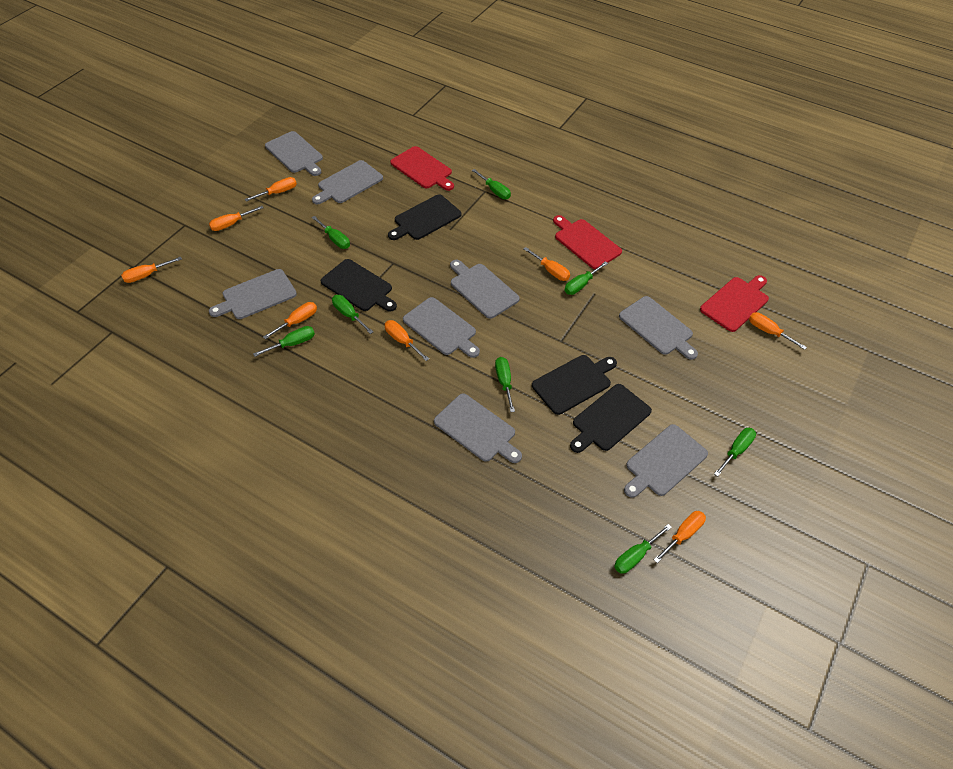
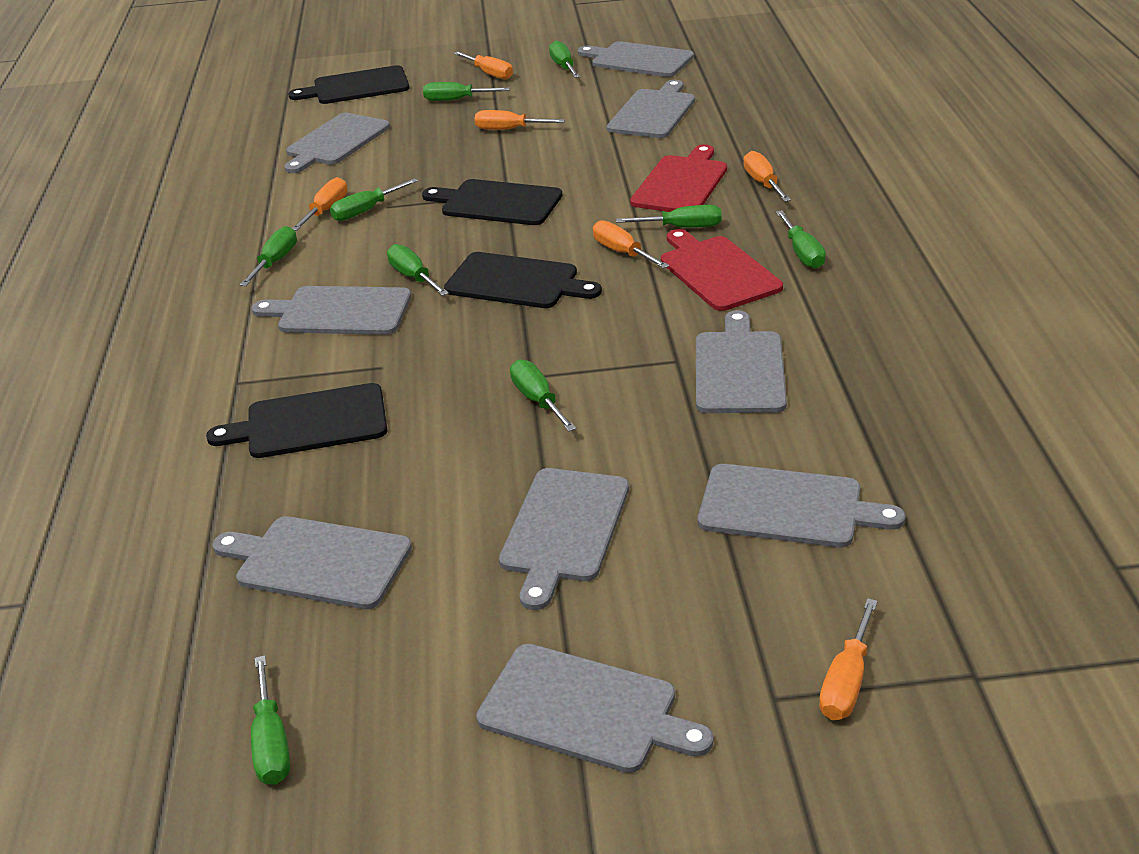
green screwdriver: [253,326,315,357] [311,216,350,249] [332,295,373,334] [472,169,511,199] [495,357,515,412] [565,261,608,295] [614,524,672,574] [714,428,756,477] = 8 -> [240,226,297,286] [251,655,290,785] [330,178,418,221] [387,244,449,296] [423,82,510,101] [510,359,576,431] [549,41,580,78] [616,205,722,228] [776,210,826,269] = 9
grey cutting board: [209,269,297,319] [265,131,323,176] [312,160,383,204] [403,297,480,358] [434,394,522,463] [450,260,520,319] [619,296,698,360] [624,424,708,498] = 8 -> [212,516,412,609] [251,286,411,335] [284,113,390,173] [476,644,713,773] [499,468,629,610] [578,41,694,77] [607,80,695,138] [696,310,787,413] [698,464,905,547] = 9
orange screwdriver: [121,257,182,283] [209,206,263,231] [245,177,297,202] [263,302,317,339] [384,320,429,361] [524,247,570,281] [654,511,706,563] [749,312,807,350] = 8 -> [292,177,348,231] [453,51,513,80] [474,110,565,130] [593,220,669,269] [743,151,791,202] [819,598,878,720] = 6
red cutting board: [390,146,454,191] [553,215,622,269] [700,275,769,332] = 3 -> [630,144,727,212] [661,229,783,311] = 2

